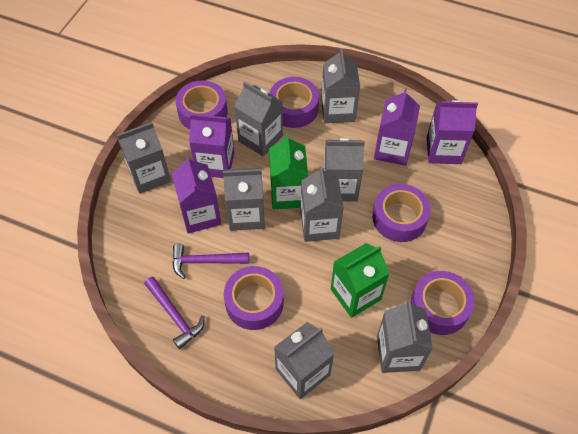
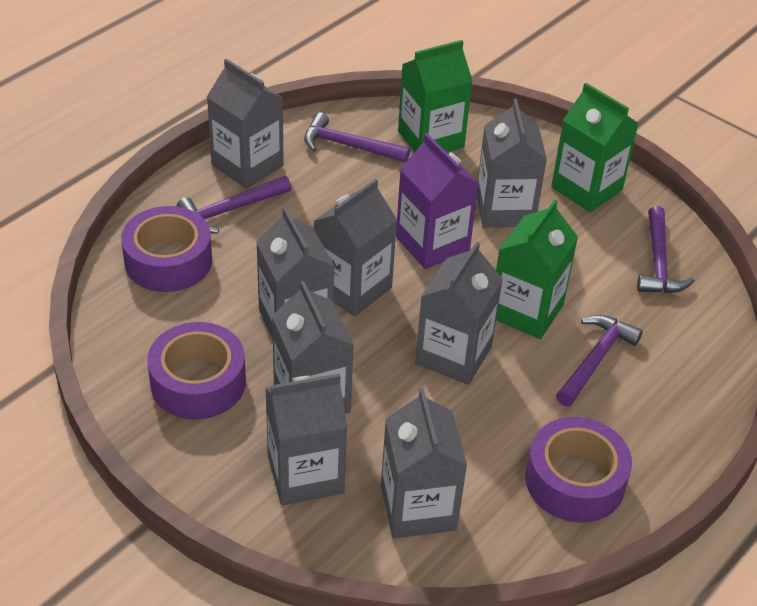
green carton: [269,134,308,209] [331,243,390,318] = 2 -> [398,40,473,152] [496,199,578,339] [551,83,639,212] = 3
purple carton: [172,156,221,234] [189,114,235,178] [374,88,420,166] [427,100,478,164] = 4 -> [396,133,479,269] = 1
purple hammer: [144,277,204,349] [172,244,249,279] = 2 -> [177,176,291,233] [304,112,410,163] [556,315,643,406] [637,206,695,293] = 4
purple tape: [176,80,228,129] [224,266,284,330] [269,77,319,128] [373,184,431,242] [411,271,475,335] = 5 -> [121,206,212,292] [147,322,246,419] [525,417,632,523] = 3

